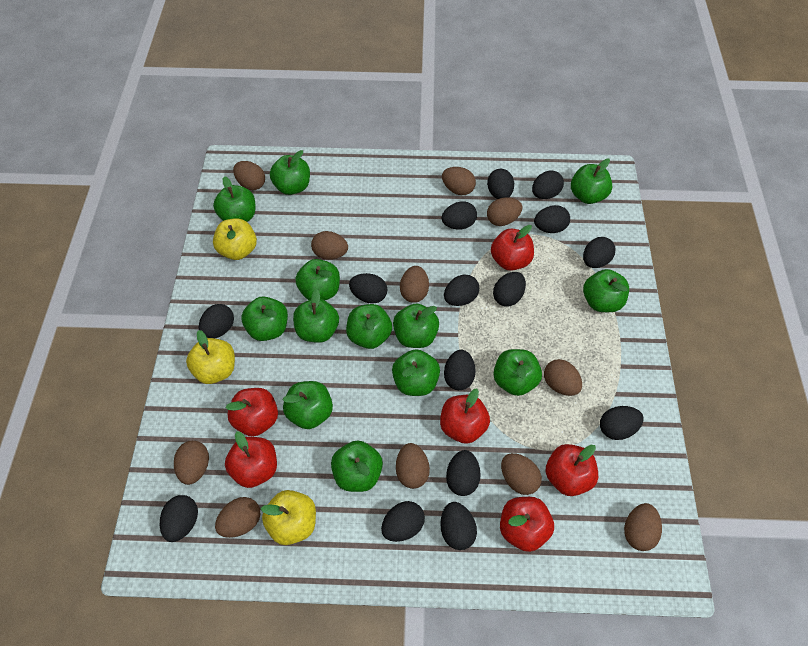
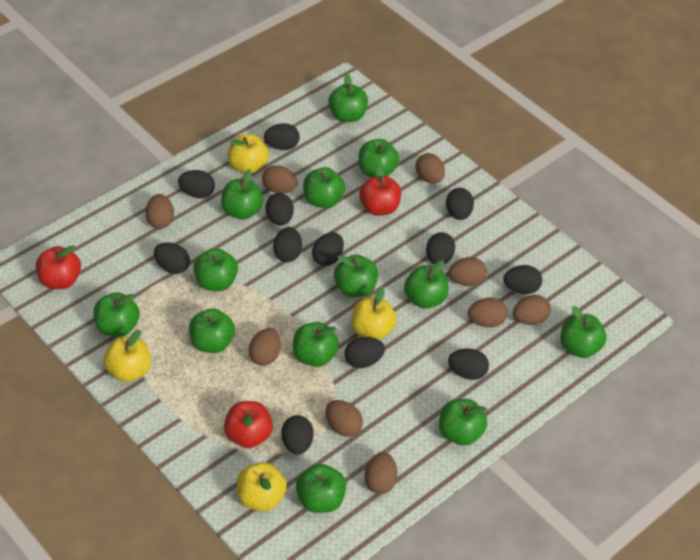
black egg: [160,495,198,542] [199,304,234,338] [349,273,387,304] [381,501,425,542] [440,502,477,550] [442,201,477,230] [444,274,479,306] [444,350,476,390] [446,450,481,496] [487,169,514,199] [493,272,526,307] [532,170,564,199] [534,205,570,233] [583,237,616,268] [600,406,644,440] = 15 -> [154,242,190,274] [178,170,215,198] [264,123,300,150] [266,193,294,226] [273,227,302,262] [282,415,314,455] [312,232,344,266] [345,337,385,368] [426,232,455,264] [446,188,474,220] [448,348,489,380] [503,265,542,294] = 12
brown egg: [174,441,209,485] [215,497,261,538] [233,161,265,190] [311,231,348,260] [396,443,430,489] [400,266,429,303] [442,167,476,195] [487,197,522,226] [501,453,542,495] [544,359,582,396] [624,503,662,551] = 11 -> [146,194,174,229] [248,328,281,366] [262,165,297,193] [325,400,363,437] [365,452,398,494] [416,153,445,184] [448,257,487,286] [468,298,507,328] [513,295,551,325] = 9
red apple: [225,388,278,436] [225,431,277,488] [440,388,490,444] [491,225,534,271] [500,497,554,552] [546,444,598,496] = 6 -> [36,245,81,289] [224,401,273,448] [359,165,401,216] = 3
yellow apple: [186,330,235,384] [213,218,257,260] [261,490,316,545] = 3 -> [103,330,151,382] [227,134,269,174] [237,462,287,511] [351,288,397,340] = 4

